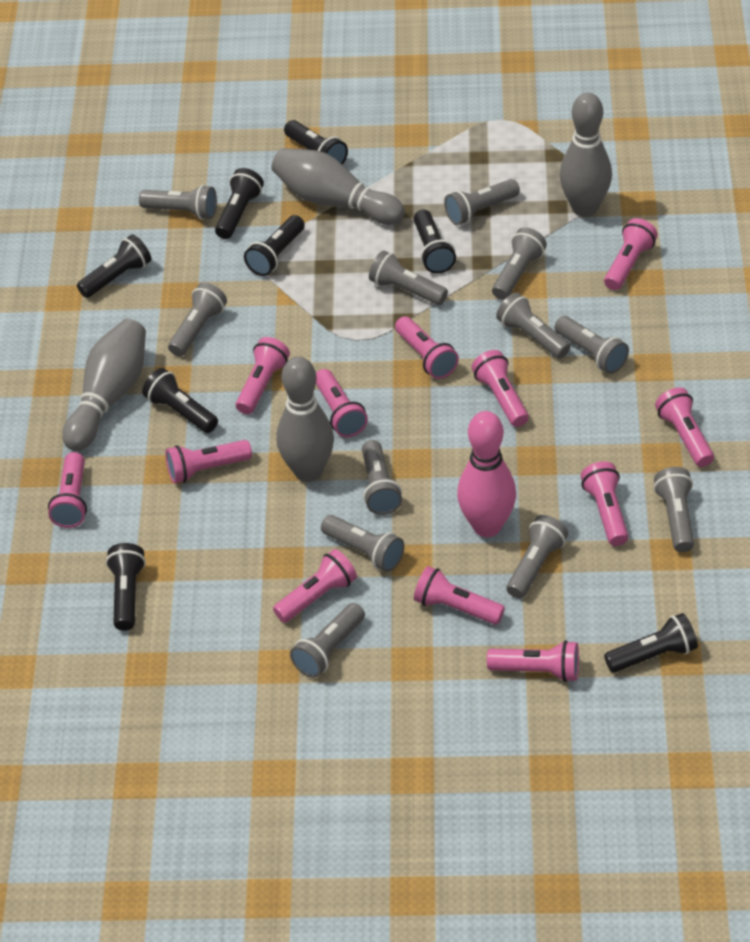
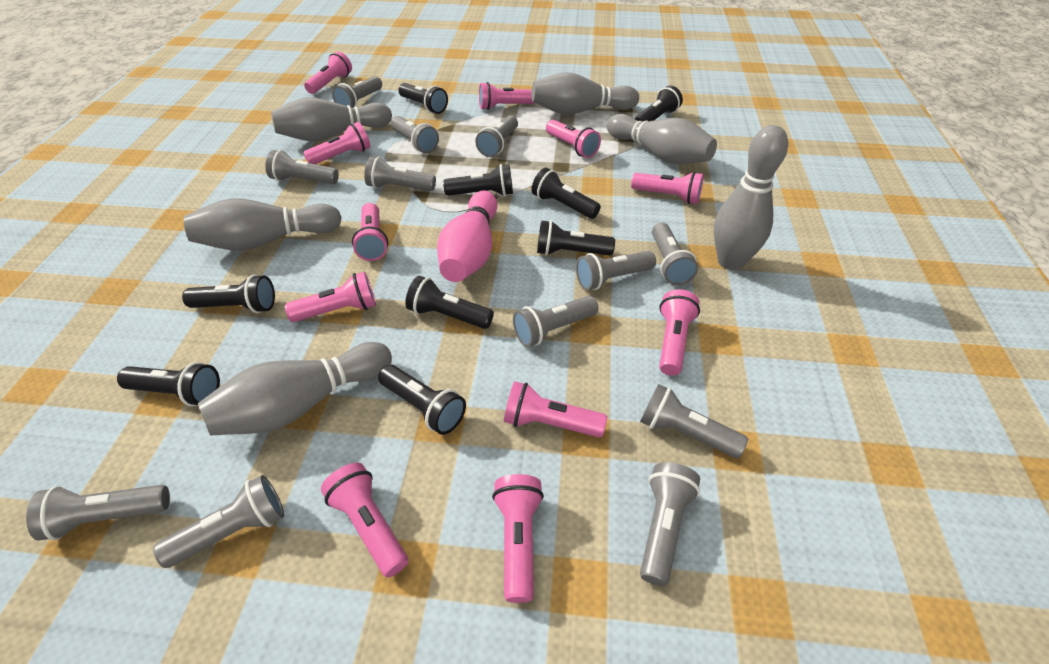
black flashlight: [77,234,151,298] [106,543,146,631] [142,368,218,433] [215,168,264,239] [244,215,305,276] [284,120,348,165] [413,210,456,274] [604,613,698,673] = 8 -> [117,362,220,406] [182,275,275,313] [378,365,466,435] [398,83,448,114] [405,276,494,329] [443,164,513,196] [532,168,601,219] [537,220,615,256] [634,85,683,122] = 9
grey bowling pin: [62,319,146,451] [271,148,405,225] [277,357,334,482] [560,93,612,217] = 4 -> [184,198,342,251] [198,342,392,436] [271,97,392,141] [532,72,639,114] [606,114,717,164] [714,125,788,270] = 6
pink flashlight: [48,452,87,528] [166,440,252,483] [236,337,290,414] [273,549,357,623] [316,369,368,437] [395,316,459,379] [414,566,505,625] [472,350,529,427] [487,640,579,682] [581,462,629,546] [604,218,658,290] [655,387,714,467] = 12 -> [285,272,376,322] [303,122,371,164] [304,51,352,94] [321,463,408,577] [352,203,388,261] [479,82,535,110] [492,474,544,603] [504,381,607,437] [546,120,601,158] [631,172,704,204] [659,289,700,376] = 11

